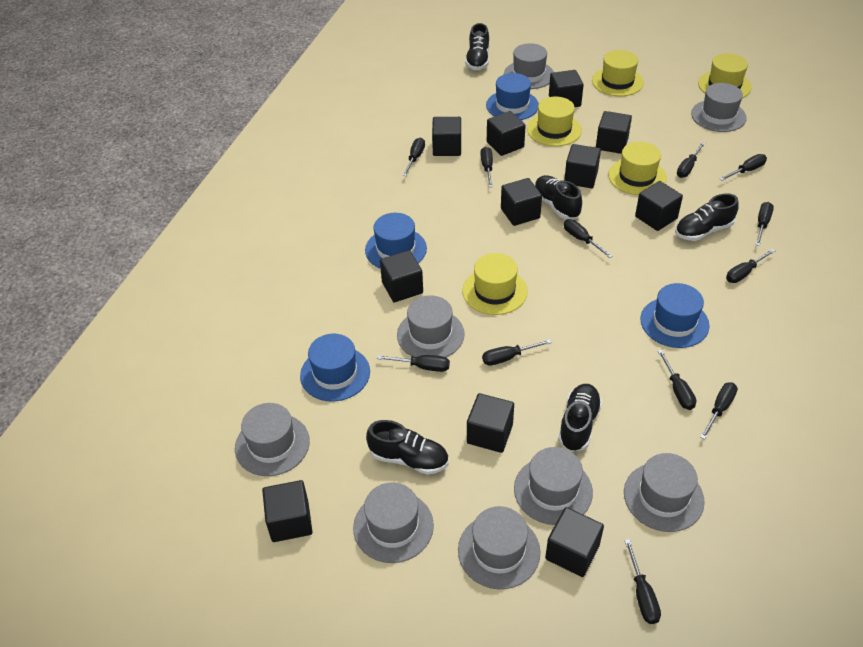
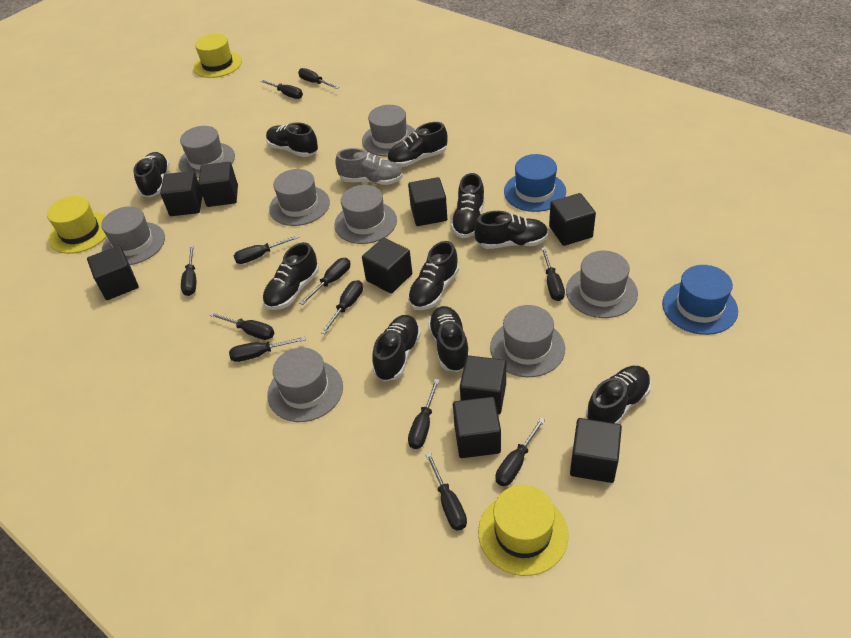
black cube: [262,480,312,542] [380,250,423,302] [432,117,461,156] [467,393,514,453] [487,111,526,156] [501,178,542,226] [545,507,604,577] [549,70,584,107] [564,144,601,188] [596,111,632,154] [635,181,683,231] = 11 -> [87,246,139,300] [160,171,202,216] [198,162,238,207] [362,237,412,294] [408,177,447,226] [453,397,501,458] [460,356,506,415] [549,193,596,246] [570,418,622,483] = 9
black shoe: [366,420,448,475] [465,23,489,70] [535,175,582,219] [558,384,602,452] [675,193,739,241] = 5 -> [134,152,170,197] [262,242,319,310] [266,122,318,157] [372,315,421,381] [387,122,448,167] [408,241,459,310] [428,306,469,372] [451,173,485,238] [474,211,548,249] [586,366,651,424] = 10
blue hat: [300,334,370,402] [365,213,427,269] [486,73,539,120] [640,283,710,348] = 4 -> [504,154,566,212] [662,265,738,335] = 2
grey shoe: none = 0 -> [336,148,403,185] = 1
yellow hat: [463,253,528,315] [527,97,582,146] [592,50,644,96] [608,142,667,195] [698,53,752,98] = 5 -> [47,196,107,254] [193,34,242,78] [478,485,569,576] = 3

